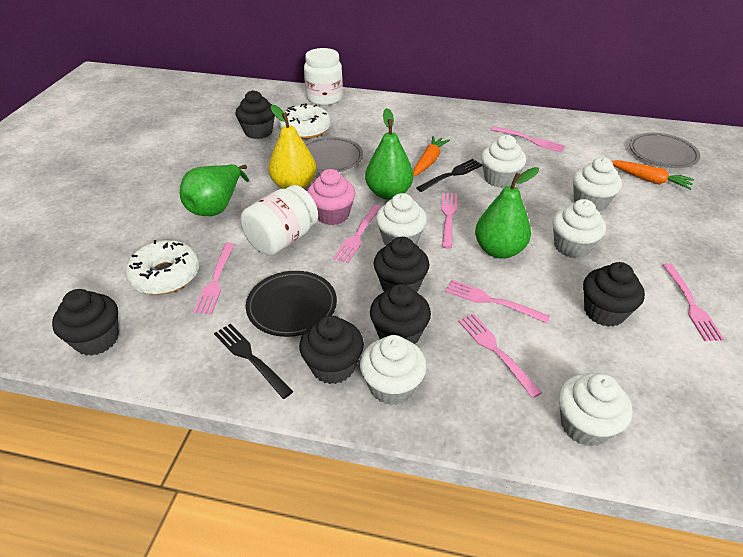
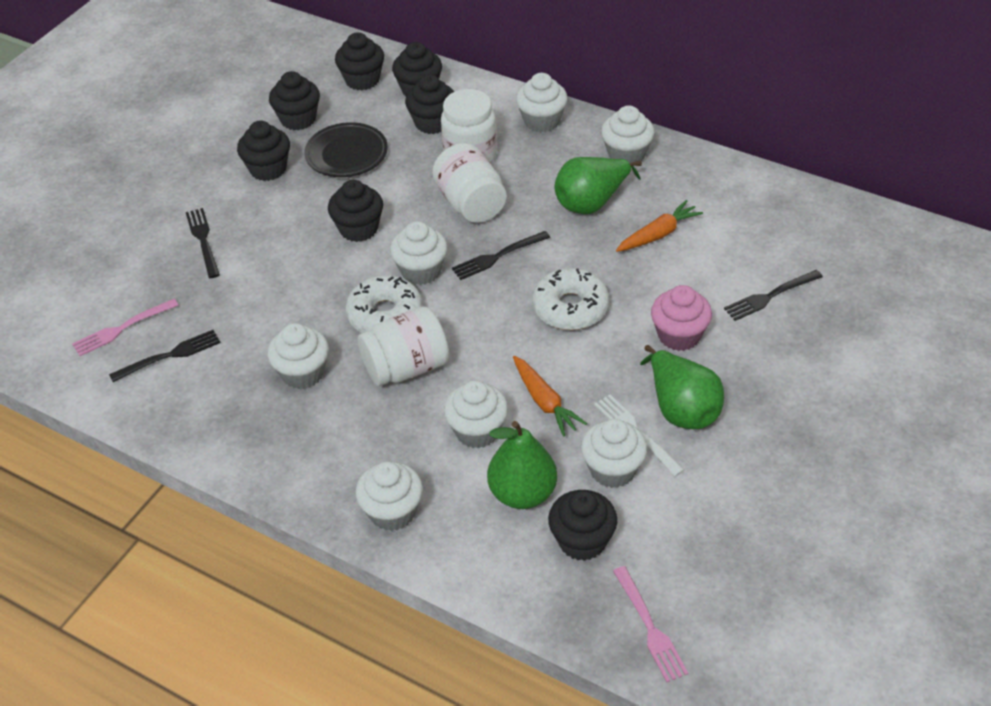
black cupcake: [52,289,119,356] [236,90,275,139] [299,315,364,384] [370,284,431,344] [374,237,429,292] [583,262,645,327] = 6 -> [237,121,290,181] [269,71,320,130] [328,180,383,242] [335,32,384,90] [392,42,442,97] [405,75,454,134] [548,490,617,561] = 7
black fork: [214,324,293,399] [416,159,482,192] = 2 -> [109,330,220,382] [186,208,220,278] [452,231,550,280] [724,270,823,321] = 4
grey plate: [305,137,363,173] [630,133,700,168] = 2 -> none = 0
pink fork: [193,243,235,315] [333,205,381,263] [441,193,457,249] [445,280,550,323] [458,314,542,398] [491,126,565,153] [663,263,724,341] = 7 -> [72,299,179,356] [613,566,688,682] = 2
white cupcake: [360,335,427,405] [376,193,427,245] [481,135,526,188] [552,199,606,258] [559,373,632,447] [573,157,622,212] = 6 -> [267,323,329,389] [356,461,423,531] [390,221,448,285] [444,381,508,448] [516,73,568,132] [581,419,647,488] [601,105,655,163] = 7
white fork: none = 0 -> [594,394,684,477] = 1
white jar: [241,185,318,255] [304,48,343,105] = 2 -> [358,307,449,386] [432,143,507,223] [441,89,497,163] = 3
yellow pear: [269,105,317,189] = 1 -> none = 0

